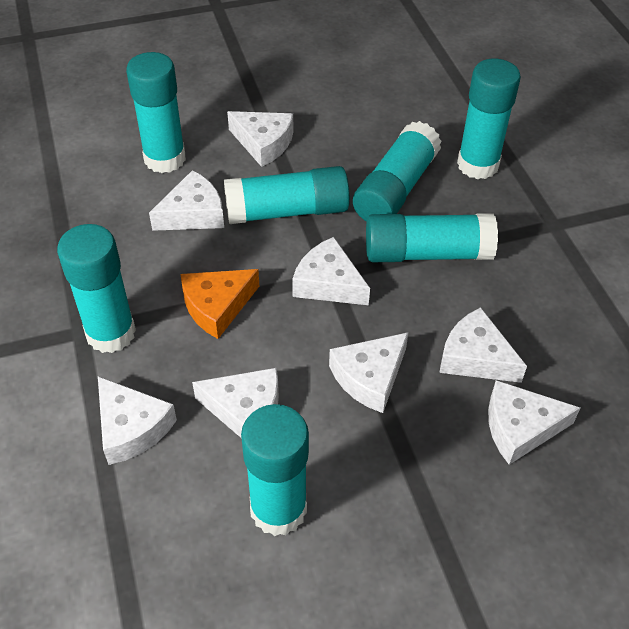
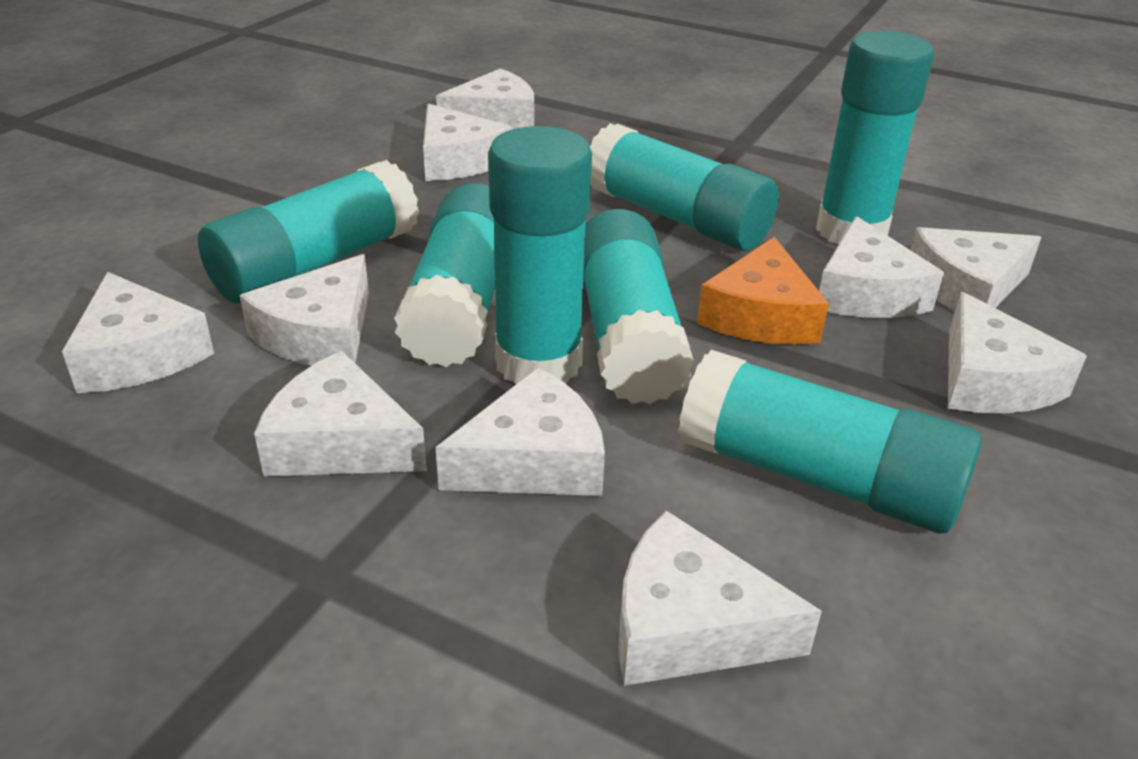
white cheese: [98,376,177,465] [149,170,224,231] [192,368,279,438] [227,111,293,167] [292,237,370,305] [329,332,409,413] [439,307,527,383] [488,380,580,465] = 8 -> [62,272,214,393] [240,254,369,366] [254,351,427,477] [423,104,511,181] [436,68,534,130] [436,367,605,496] [618,511,822,686] [819,216,944,318] [911,227,1042,311] [948,292,1087,413] = 10

